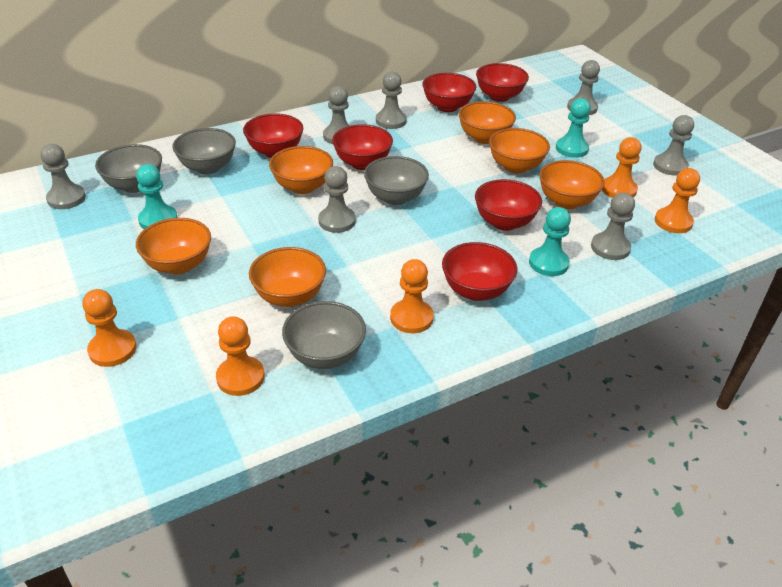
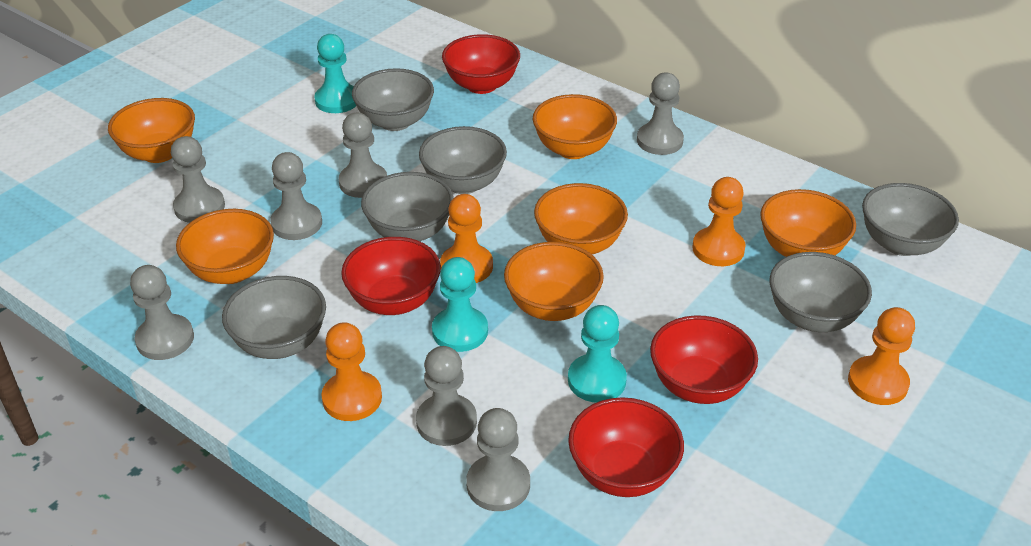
grey bowl: [95,144,162,193] [173,128,236,174] [282,301,366,369] [364,156,429,205] = 4 -> [222,276,326,359] [352,68,434,131] [361,172,454,241] [419,126,507,194] [770,252,872,332] [862,183,959,256] = 6
orange pawn: [82,289,137,367] [216,316,265,396] [390,259,434,333] [602,137,642,198] [655,168,700,233] = 5 -> [321,322,382,421] [440,194,493,283] [692,177,746,266] [848,307,915,405] = 4
red bowl: [243,113,303,158] [332,124,393,170] [422,73,476,112] [442,242,517,301] [475,179,542,231] [476,63,529,102] = 6 -> [341,237,441,315] [442,34,520,94] [568,397,684,497] [650,315,758,404] = 4

